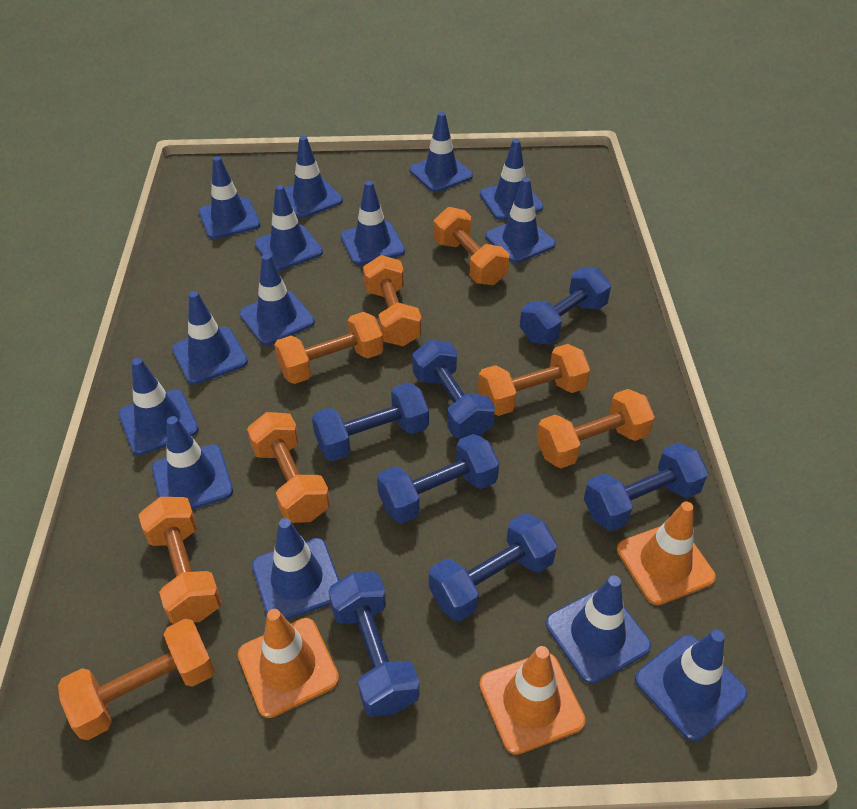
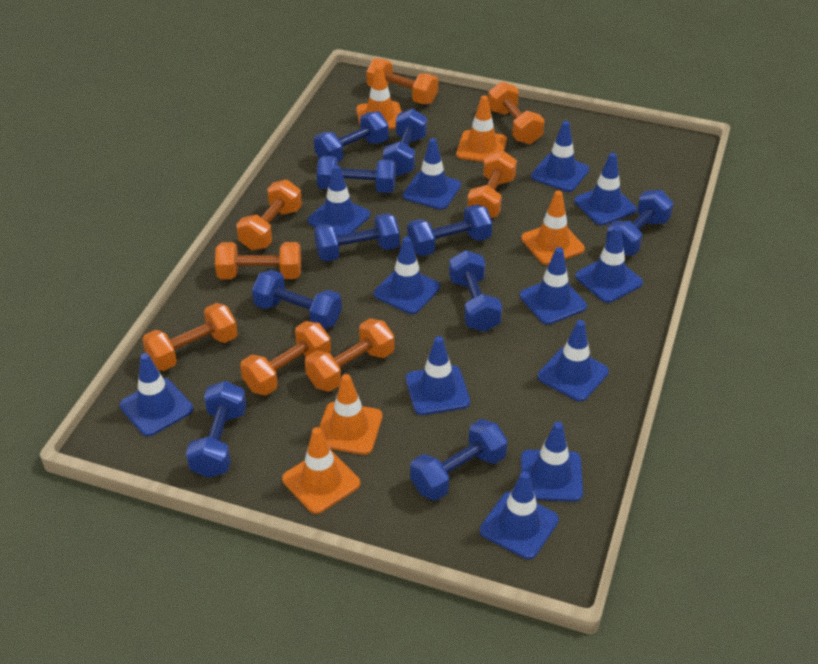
blue dumbbell: [312,383,429,461] [328,572,420,717] [377,434,499,524] [412,340,495,439] [429,513,557,621] [520,268,611,345] [584,443,708,531] = 7 -> [186,381,246,478] [252,270,342,329] [314,112,389,162] [314,213,400,262] [317,156,396,193] [383,108,427,176] [407,204,492,256] [410,419,508,501] [449,250,502,332] [605,190,674,255] = 10
blue traffic cone: [118,358,199,455] [152,416,233,510] [172,291,248,384] [199,156,260,239] [240,254,315,345] [252,518,339,620] [254,185,323,271] [284,136,343,218] [340,181,405,265] [409,112,473,192] [480,139,543,220] [486,178,556,263] [546,575,651,684] [635,630,748,741] = 14 -> [120,353,193,436] [308,165,370,236] [374,237,440,314] [403,138,461,210] [406,336,470,415] [480,471,559,559] [520,247,587,325] [521,422,583,502] [531,121,589,192] [537,320,609,402] [574,153,637,225] [575,226,643,303] = 12
orange traffic cone: [238,609,339,718] [479,646,586,755] [617,501,716,605] = 3 -> [282,427,360,514] [319,374,382,455] [356,66,402,130] [456,95,507,162] [521,190,585,265] = 5

